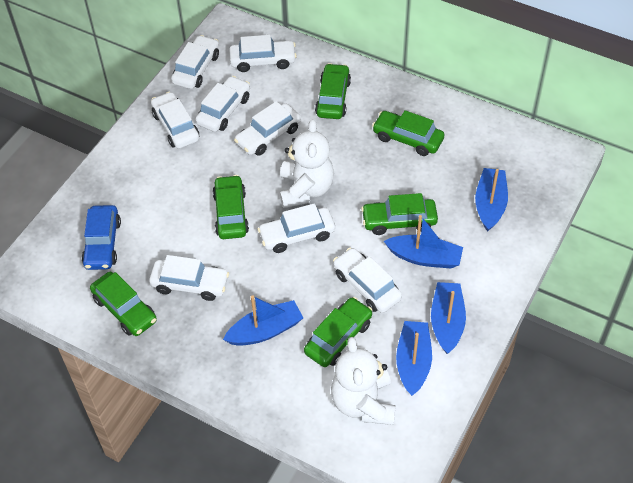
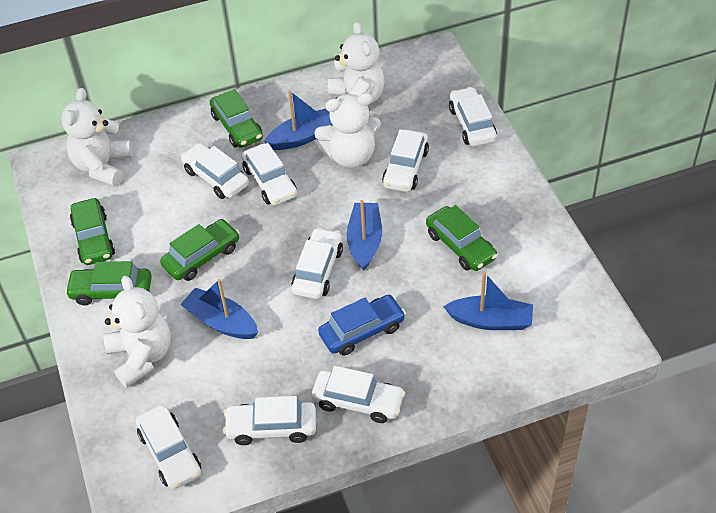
blue boat: [223,295,303,346] [384,215,463,269] [396,321,432,396] [431,282,466,354] [475,168,508,232] = 5 -> [180,279,258,339] [264,91,332,150] [347,200,382,271] [443,272,533,330] = 4
green car: [90,272,157,336] [213,175,249,239] [304,297,373,367] [315,63,351,119] [361,193,438,235] [372,110,445,156] = 6 -> [65,261,152,306] [70,198,115,265] [160,219,240,281] [210,89,263,148] [426,205,498,271] = 5
white teddy bear: [279,119,334,208] [331,337,396,425] = 2 -> [61,88,132,187] [104,276,171,388] [314,93,381,168] [328,22,385,104] = 4

